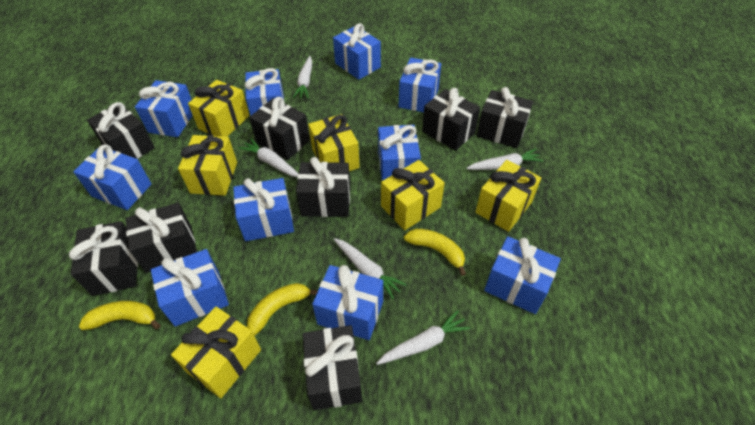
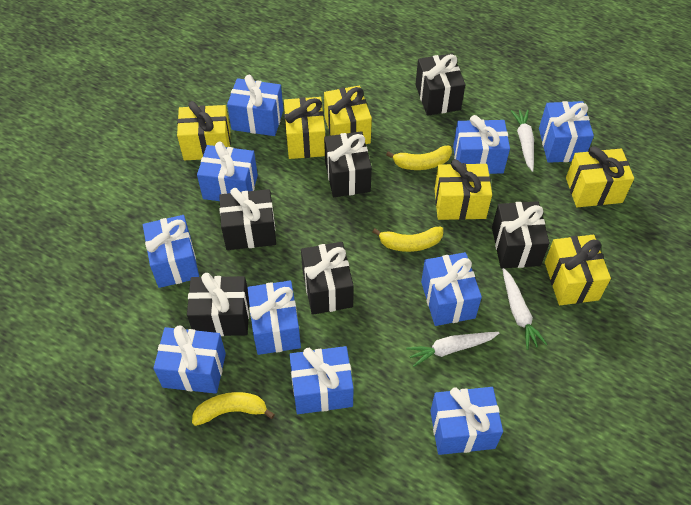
black gift: [69,221,138,296] [87,102,155,159] [126,203,197,273] [249,97,310,160] [296,157,351,217] [302,325,362,410] [422,88,480,151] [476,87,533,148] = 8 -> [187,273,249,336] [219,188,276,250] [301,242,354,315] [324,131,372,197] [415,54,465,116] [492,201,549,269] = 6
white carrot: [239,138,298,177] [293,56,312,98] [333,238,407,299] [376,310,470,365] [466,149,544,170] = 5 -> [406,332,499,367] [502,268,547,350] [511,110,534,172] = 3

